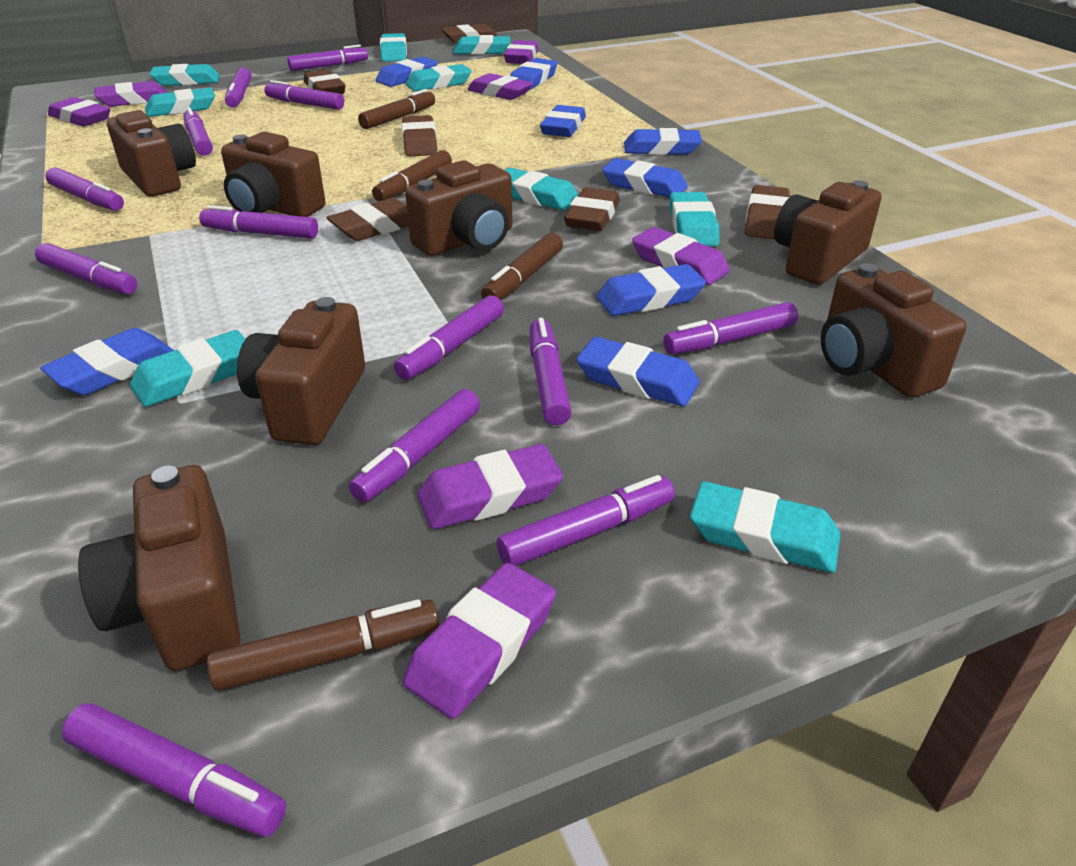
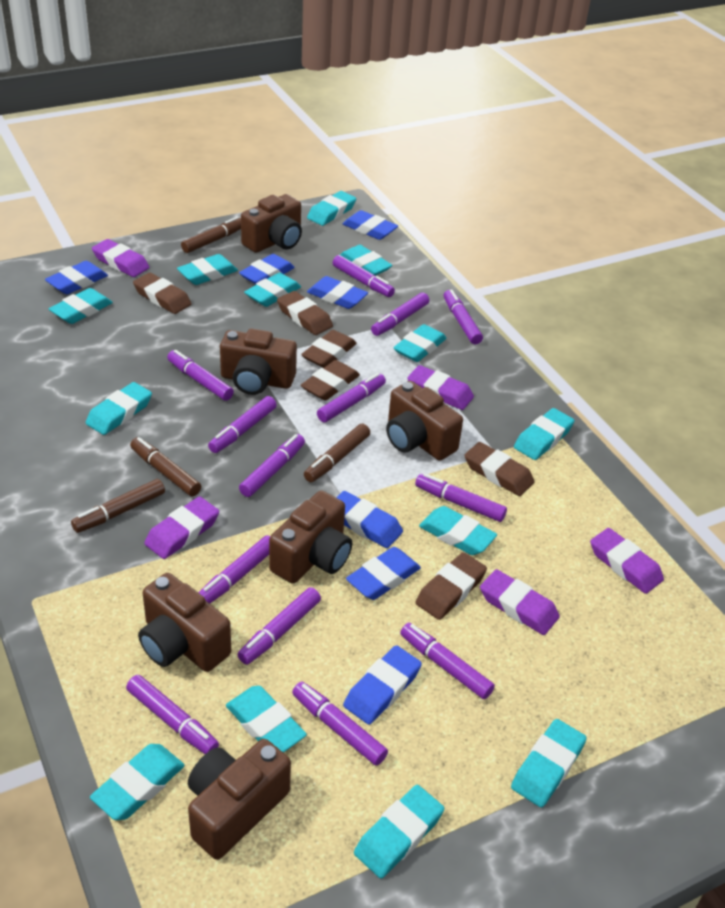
blue eraser: [40,328,174,395] [376,57,437,87] [510,58,557,90] [540,105,586,137] [577,337,700,407] [596,264,706,316] [602,158,688,197] [624,128,702,155] = 8 -> [45,261,108,294] [239,254,295,284] [307,276,368,309] [336,491,403,548] [343,210,398,240] [343,645,422,725] [346,547,421,600] = 7
brown camera: [78,465,241,671] [107,110,196,197] [221,132,325,217] [237,297,365,445] [405,160,512,256] [774,180,882,285] [821,263,967,398] = 7 -> [138,573,231,672] [188,739,291,860] [220,329,297,395] [241,194,302,253] [269,490,352,584] [386,381,463,461] = 6
purple eraser: [48,97,110,126] [94,81,167,107] [403,563,556,719] [417,444,563,529] [467,73,533,100] [504,40,539,64] [632,227,730,285] = 7 -> [92,239,149,277] [144,496,219,559] [408,365,474,410] [480,569,560,635] [590,528,664,594] = 5
turquoise eraser: [130,330,245,407] [145,88,215,117] [149,64,220,86] [380,33,407,62] [406,64,472,92] [453,35,510,55] [505,168,579,210] [670,192,720,246] [690,481,841,573] = 9 -> [49,288,113,324] [86,382,152,435] [90,744,185,820] [177,254,238,285] [226,686,307,753] [244,273,301,307] [307,191,356,226] [340,245,392,276] [354,785,444,878] [393,324,447,362] [419,506,497,555] [511,719,587,807] [514,408,575,460] = 13

